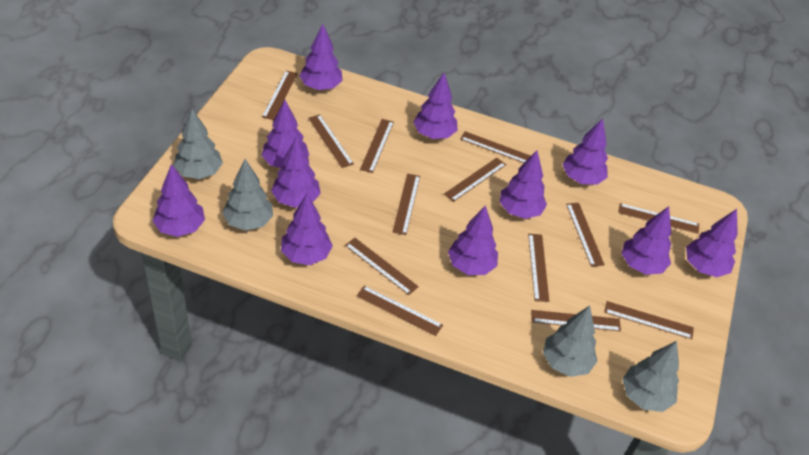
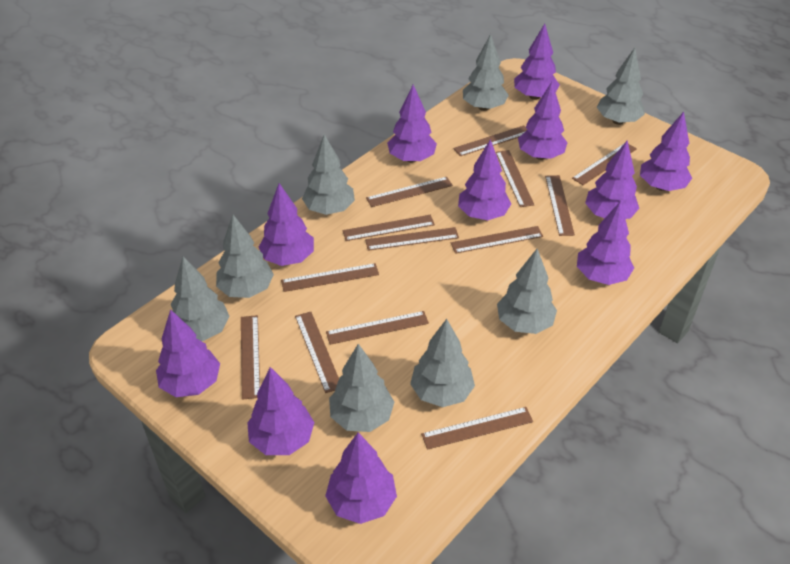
grey tree: [173,109,223,179] [222,159,273,231] [543,305,597,377] [622,341,679,412] = 4 -> [171,256,230,342] [216,215,274,298] [302,134,355,215] [329,344,394,432] [410,319,475,407] [463,34,509,111] [497,249,557,334] [597,48,645,125] = 8

